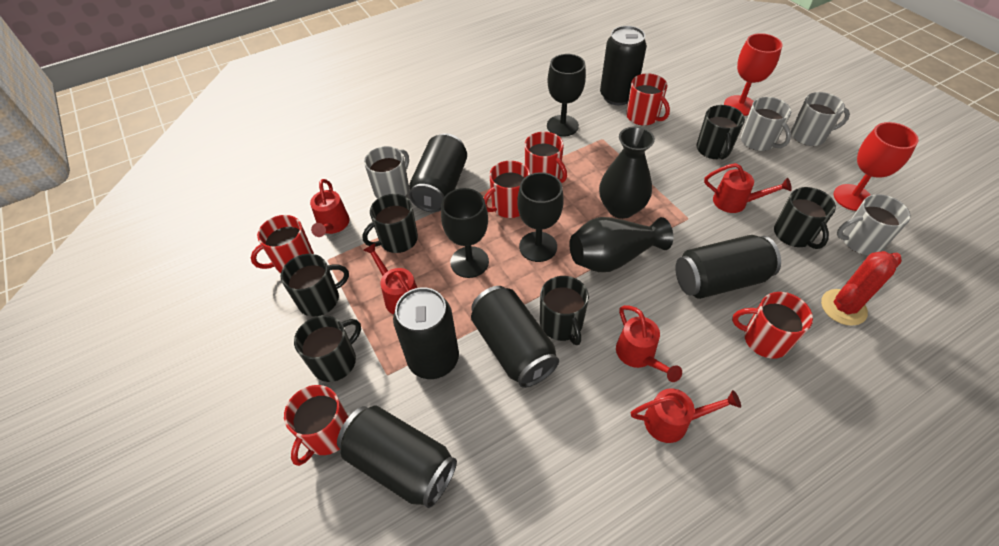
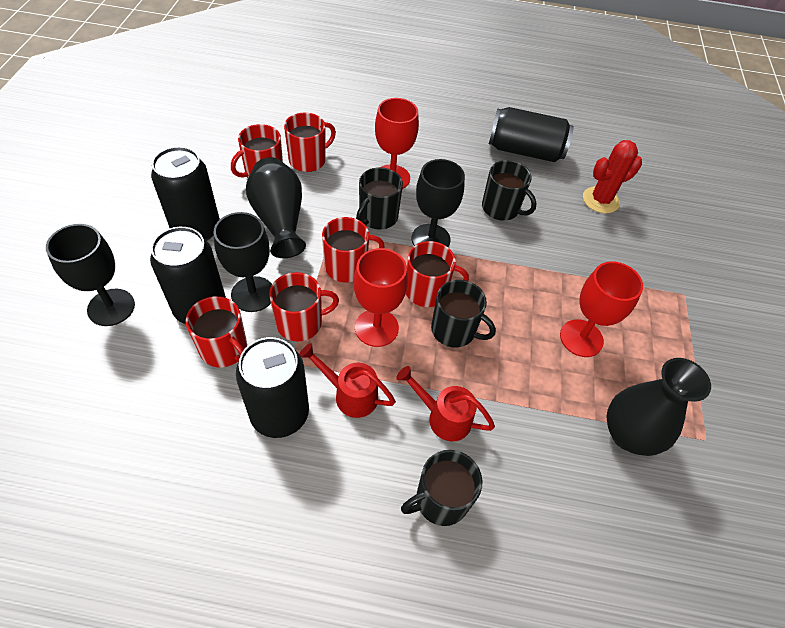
black can: [337,406,457,508] [393,287,459,379] [409,133,467,212] [471,286,559,388] [600,26,647,105] [676,235,781,299] = 6 -> [150,227,226,324] [151,146,220,241] [236,337,309,438] [489,107,574,162] = 4
black mug: [281,254,349,317] [294,315,361,382] [362,194,418,253] [540,276,589,345] [696,105,745,160] [774,187,836,249] = 6 -> [356,167,403,230] [401,450,483,526] [431,280,496,348] [482,160,537,221] = 4
grey mug: [364,146,409,199] [741,97,791,151] [791,92,850,146] [837,194,911,255] = 4 -> none = 0
red goblet: [724,33,782,116] [834,122,919,211] = 2 -> [354,248,408,347] [375,98,419,189] [560,261,643,357] = 3
red watering can: [310,179,350,237] [363,243,417,315] [616,305,682,382] [631,389,741,443] [704,163,792,213] = 5 -> [300,343,396,418] [396,366,495,441] = 2

